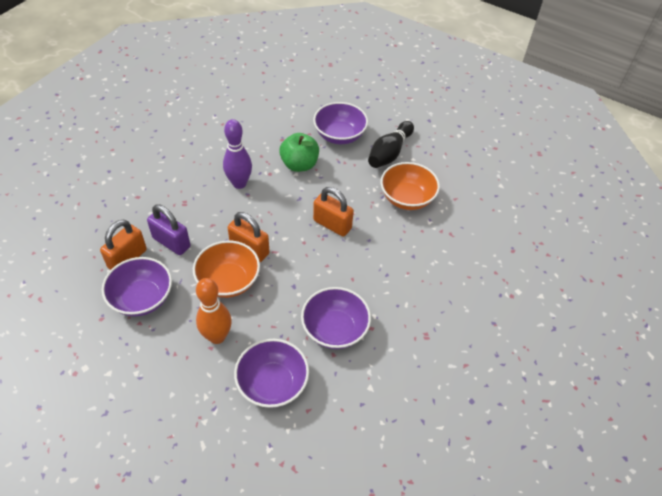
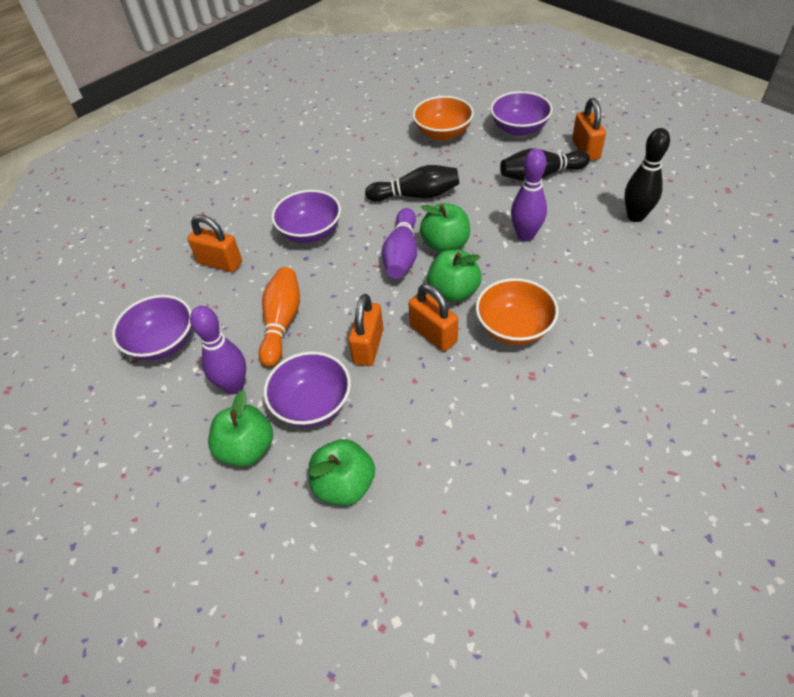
black bowling pin: [368,121,414,168] = 1 -> [365,165,459,201] [500,149,590,181] [624,128,670,222] = 3
green apple: [279,133,319,172] = 1 -> [208,390,273,467] [309,439,375,505] [420,203,470,253] [427,250,482,302] = 4
orange padlock: [100,219,147,270] [228,212,270,262] [313,187,354,237] = 3 -> [188,215,242,272] [348,294,383,366] [408,284,458,351] [572,98,606,161] = 4
purple bowling pin: [223,119,252,189] = 1 -> [190,306,246,394] [382,208,417,279] [511,149,547,242] = 3
purple padlock: [147,204,191,255] = 1 -> none = 0

